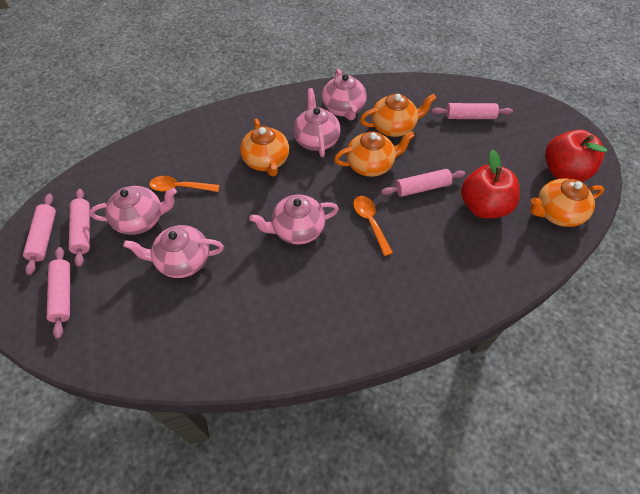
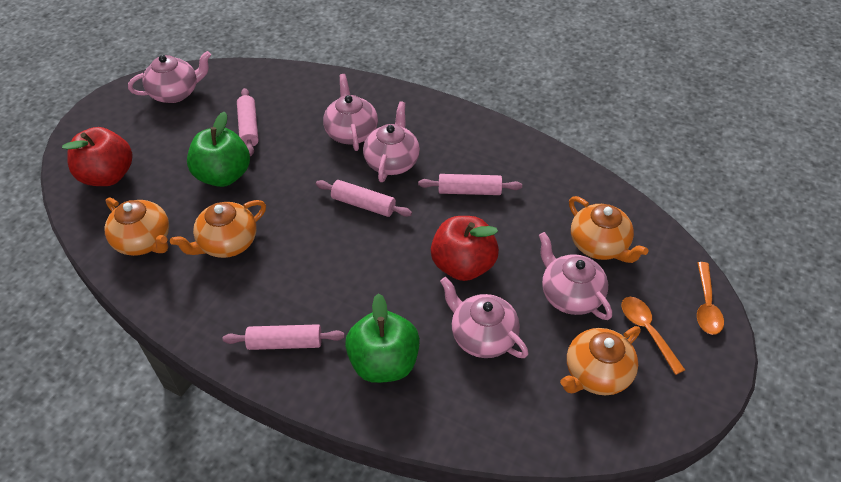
green apple: none = 0 -> [187,112,250,187] [345,293,420,383] = 2
pink rolling pin: [23,194,56,275] [47,247,70,339] [69,189,90,267] [381,169,466,197] [431,103,513,119] = 5 -> [222,324,345,350] [237,88,259,156] [316,180,412,217] [418,174,522,195] = 4

